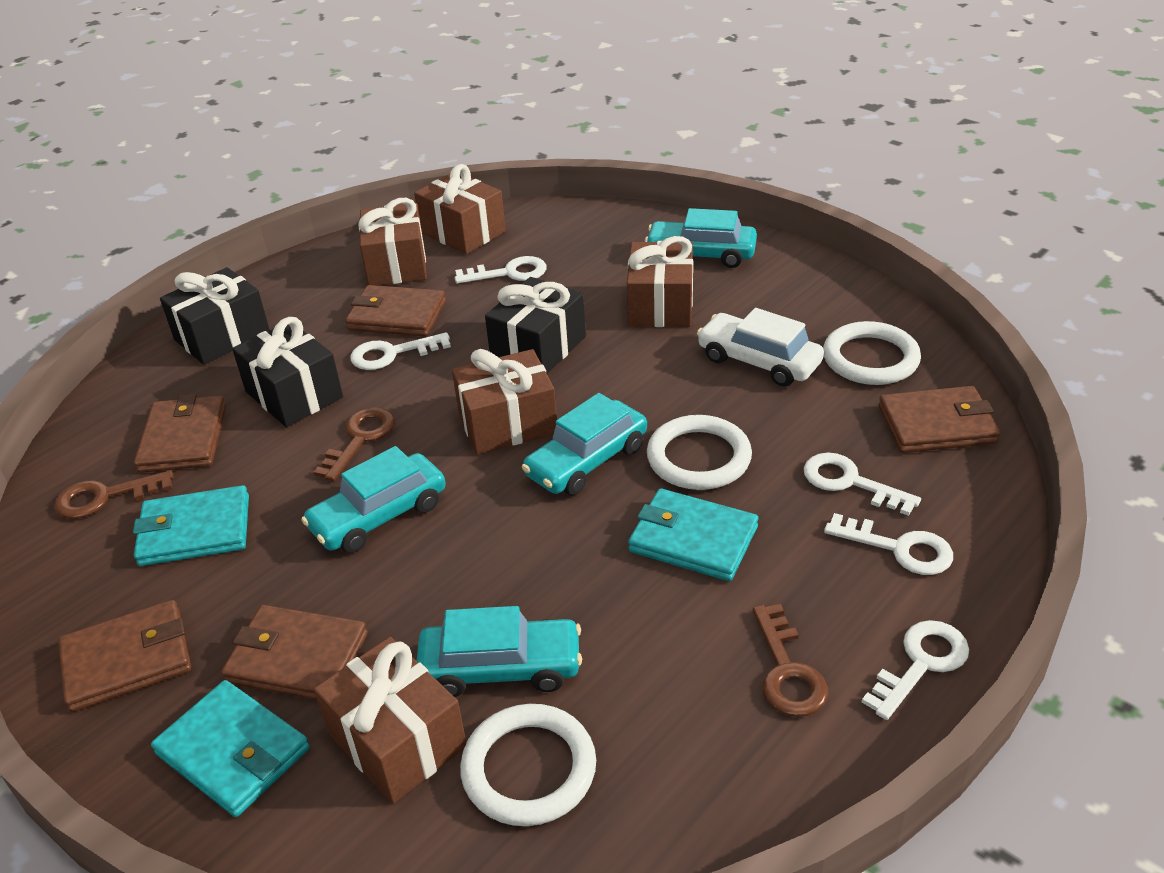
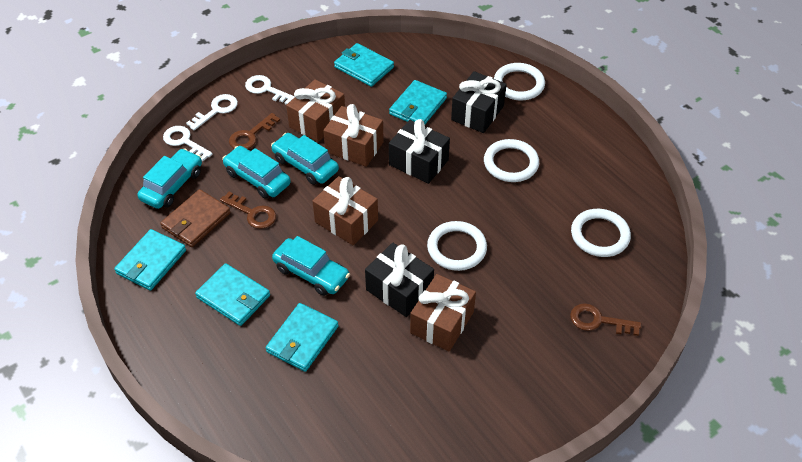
brown gift: [314,637,466,804] [358,198,427,286] [414,164,506,254] [452,349,557,454] [627,236,693,327] = 5 -> [286,79,345,142] [312,176,378,245] [323,104,384,167] [410,274,476,352] = 4
brown wallet: [58,600,191,712] [134,394,226,473] [221,605,368,700] [345,285,446,337] [879,386,1001,453] = 5 -> [160,189,231,247] = 1
turquoise wallet: [133,485,249,566] [151,680,309,817] [628,488,758,581] = 3 -> [114,229,186,290] [195,263,270,326] [266,303,339,372] [334,43,394,87] [389,80,447,124] = 5
white car: [697,308,824,387] = 1 -> none = 0
white key: [350,332,451,370] [455,256,547,284] [803,453,921,516] [824,513,953,575] [862,620,969,720] = 5 -> [163,126,213,161] [186,94,238,130] [245,75,295,105] = 3
white ring: [460,704,596,826] [647,415,752,490] [823,321,921,385] = 3 -> [427,221,487,271] [484,139,539,182] [494,63,545,100] [571,209,631,257] = 4

